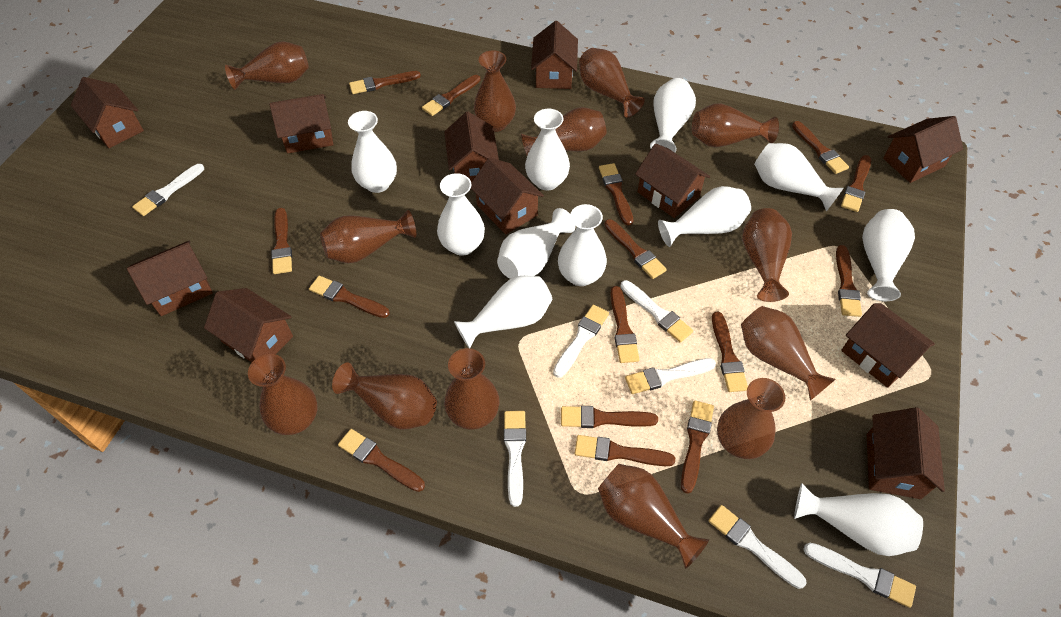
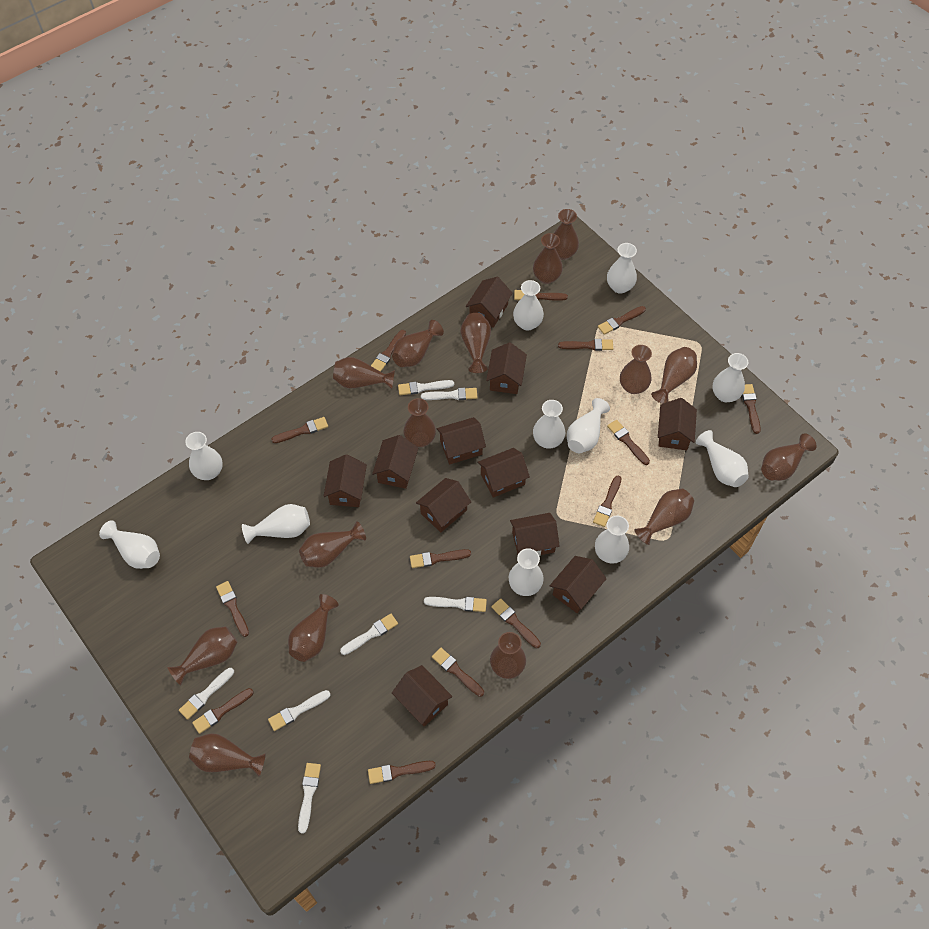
brown brush: [271,208,292,274] [309,276,390,318] [338,429,425,492] [349,71,421,94] [422,75,481,116] [561,406,658,428] [575,435,675,466] [599,163,633,226] [605,219,667,279] [610,286,640,363] [681,400,714,494] [712,311,748,392] [792,121,849,174] [836,245,862,317] [841,155,871,212] = 15 -> [192,688,254,734] [216,581,249,637] [271,417,328,443] [368,761,436,784] [371,330,406,372] [410,549,471,568] [432,648,484,697] [491,599,541,648] [514,290,568,301] [558,339,613,351] [593,476,622,527] [598,306,646,335] [607,420,650,465] [742,384,761,434] = 14
brown vase: [225,41,309,90] [248,354,318,435] [320,210,416,263] [332,362,437,430] [444,348,499,430] [474,50,516,132] [521,107,607,155] [579,48,645,117] [598,464,709,569] [692,103,779,147] [717,378,785,459] [741,306,836,401] [742,208,792,302] = 13 -> [168,626,237,685] [189,733,266,777] [288,594,338,662] [299,521,366,568] [333,357,395,389] [392,320,444,367] [403,398,436,447] [460,313,491,373] [490,632,526,679] [533,233,563,284] [553,209,579,260] [620,345,652,394] [634,489,694,545] [651,347,697,404] [761,433,817,481] = 15

